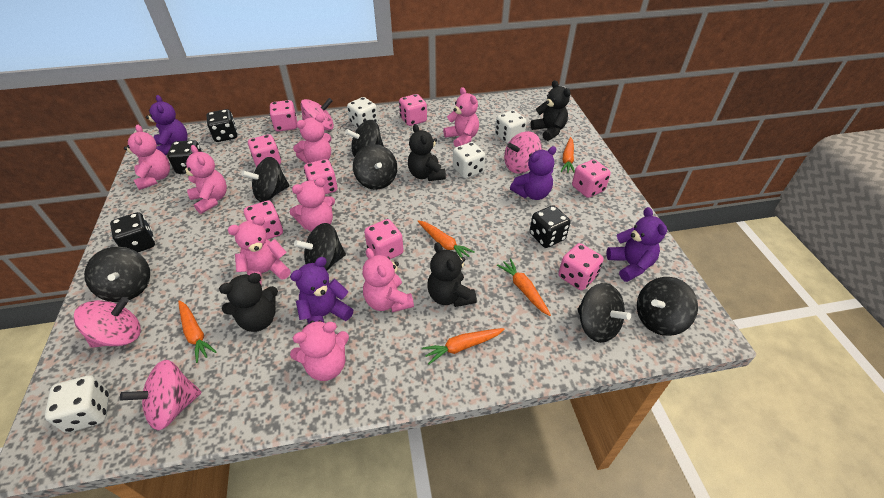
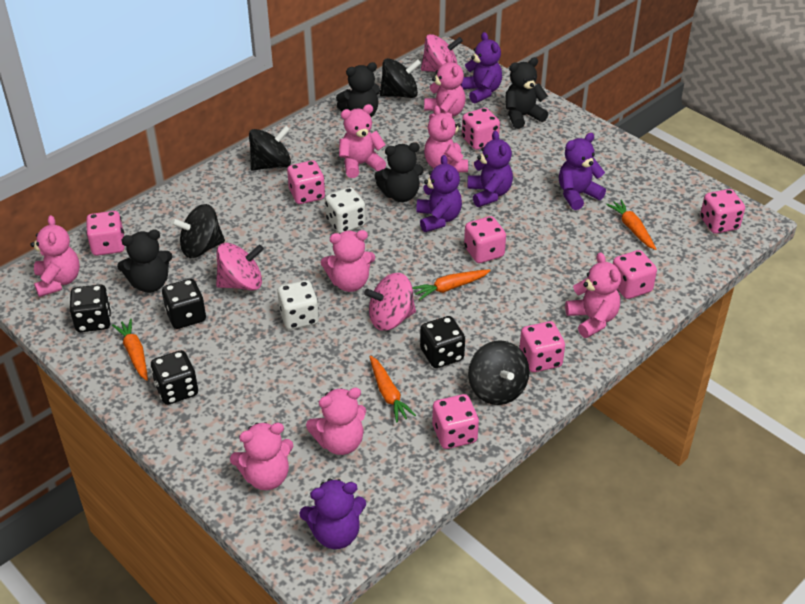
black spinning top: [84,247,150,302] [242,157,289,202] [294,223,346,271] [345,120,384,157] [353,144,397,190] [577,283,631,343] [637,277,698,336] = 7 -> [171,204,225,258] [249,126,291,170] [380,58,421,98] [468,340,529,405] = 4
orange carrot: [178,300,216,363] [418,220,475,258] [422,328,504,364] [497,258,551,316] [561,137,575,173] = 5 -> [112,319,148,381] [369,356,416,423] [412,270,491,300] [606,200,656,250] = 4
pink spinning top: [74,297,141,348] [120,359,202,430] [301,98,334,130] [504,131,542,174] = 4 -> [216,243,264,290] [364,273,416,331] [421,34,463,72] = 3
purple teddy bear: [146,95,188,155] [290,257,353,324] [510,146,556,200] [606,207,667,282] = 4 -> [299,478,366,549] [416,155,462,232] [461,32,502,103] [467,131,513,207] [559,133,606,210] = 5
white dice: [45,375,109,433] [347,97,378,128] [453,142,485,179] [495,110,527,144] = 4 -> [277,280,319,329] [325,187,366,233] = 2

